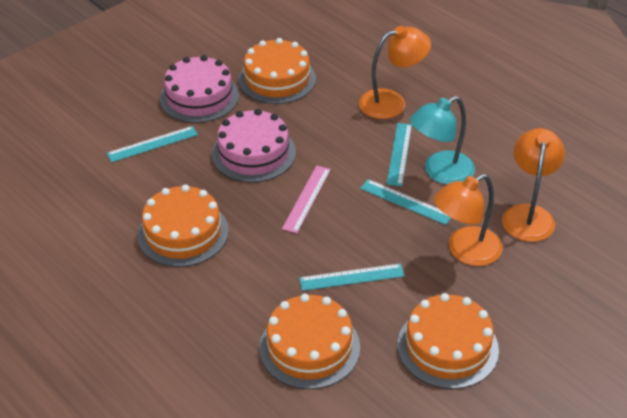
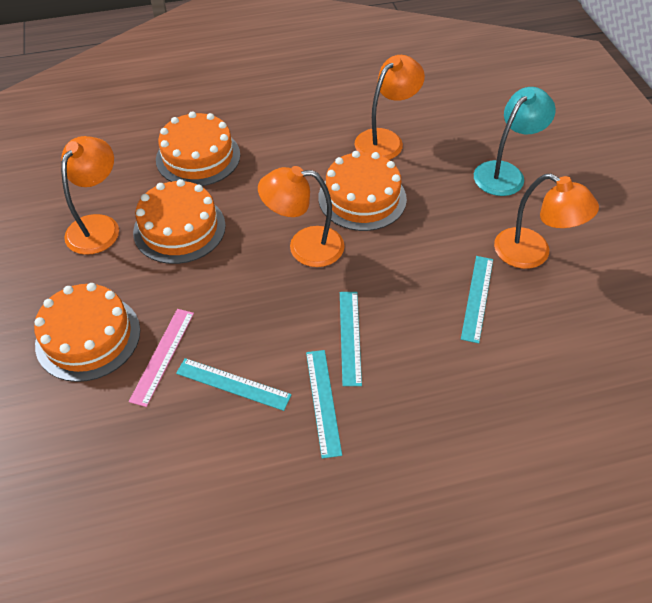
orange lamp: [359,26,431,119] [434,174,503,266] [502,128,565,242] = 3 -> [61,136,119,255] [258,166,345,267] [354,55,425,160] [494,174,599,269] = 4
pink cake: [160,55,239,123] [212,109,296,182] = 2 -> none = 0

